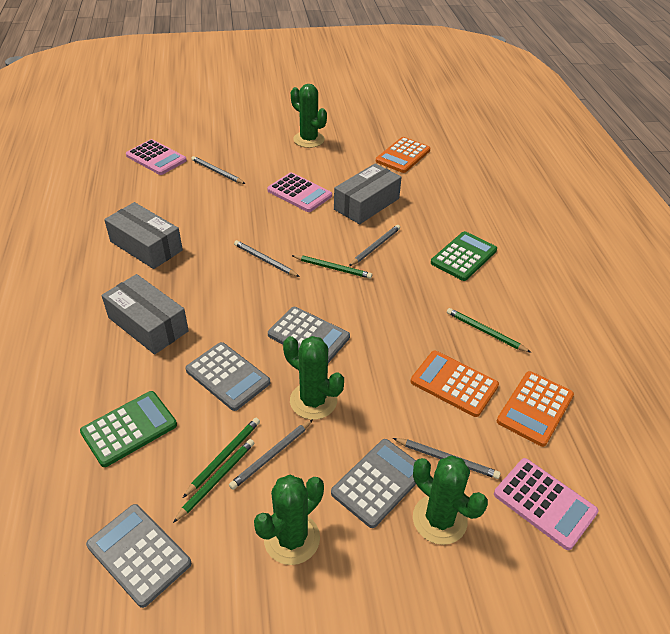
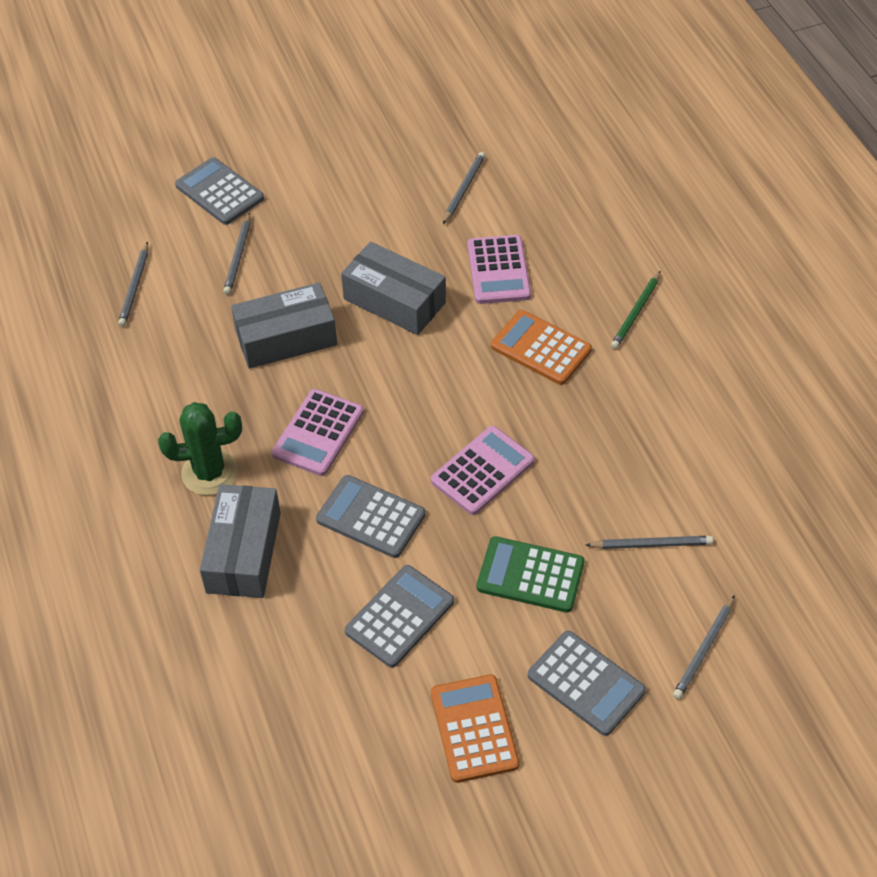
green cactus: [254,475,324,565] [283,336,344,420] [291,84,327,148] [413,455,488,545] = 4 -> [158,402,242,495] = 1
green calculator: [80,391,177,467] [431,231,497,281] = 2 -> [477,536,584,613] = 1
green pencil: [173,439,254,523] [183,418,260,498] [292,255,372,279] [447,308,531,353] = 4 -> [611,271,661,349] = 1
orange calculator: [376,137,430,173] [411,351,499,417] [497,371,574,447] = 3 -> [431,674,520,783] [491,310,592,385] = 2

